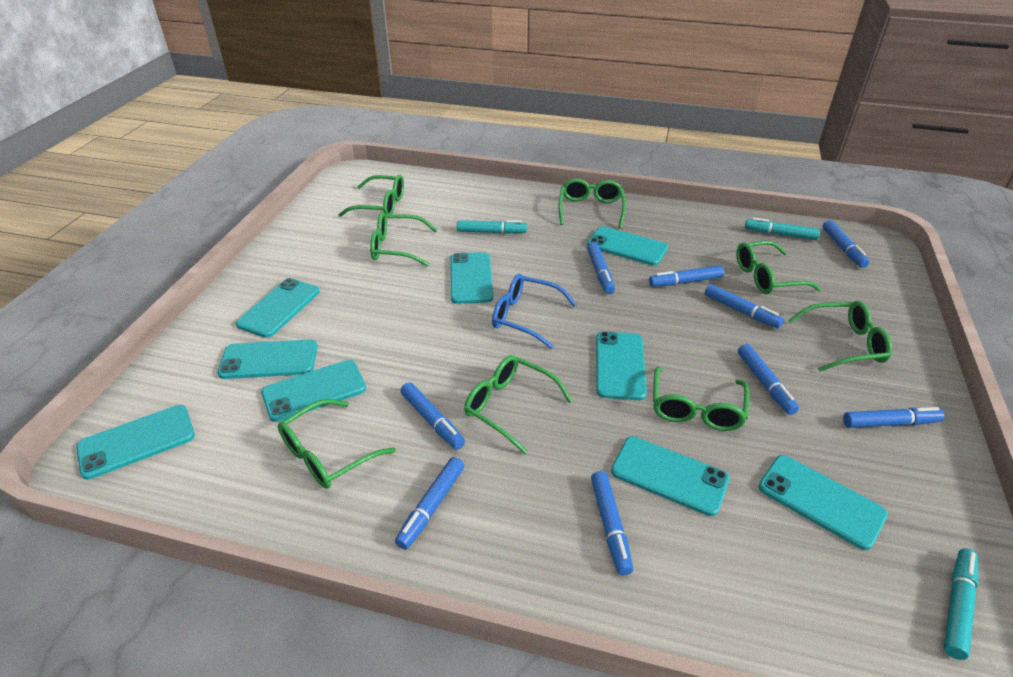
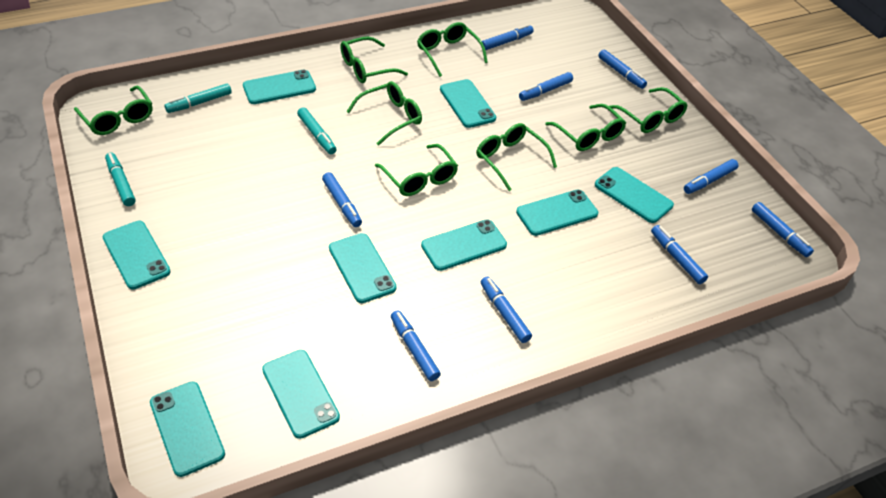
blue glasses: [492,274,577,349] = 1 -> none = 0

